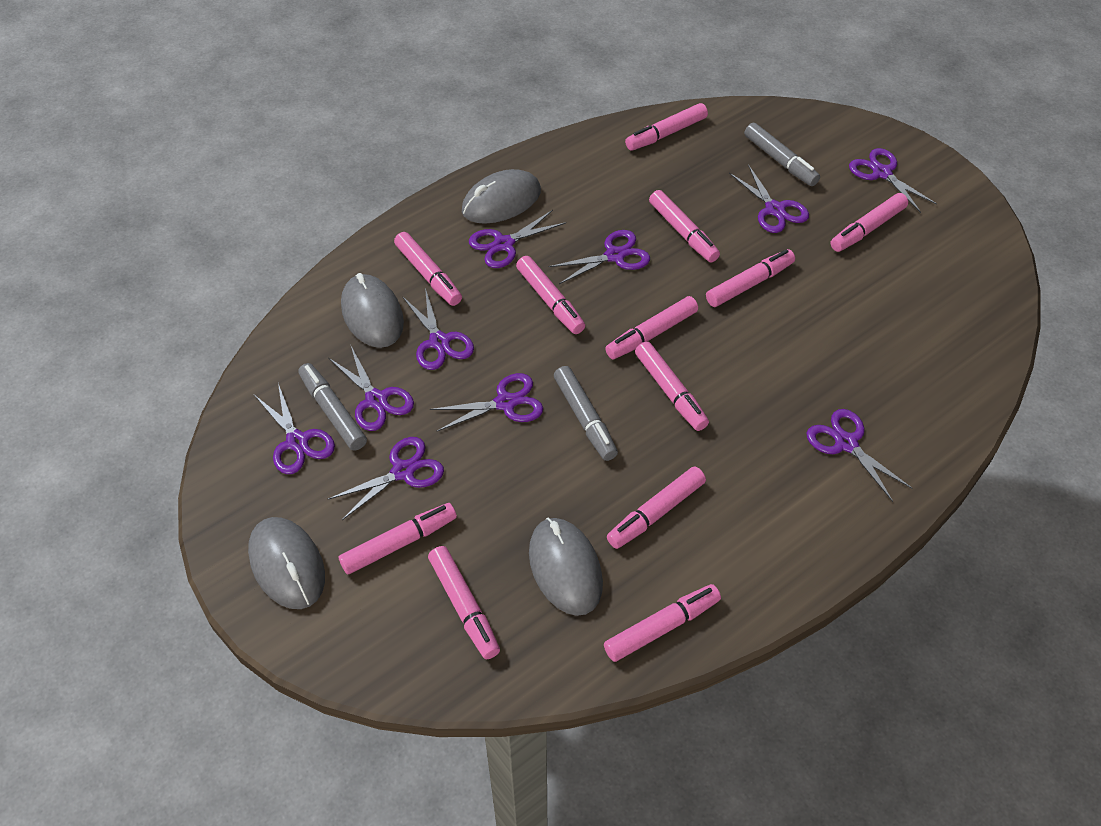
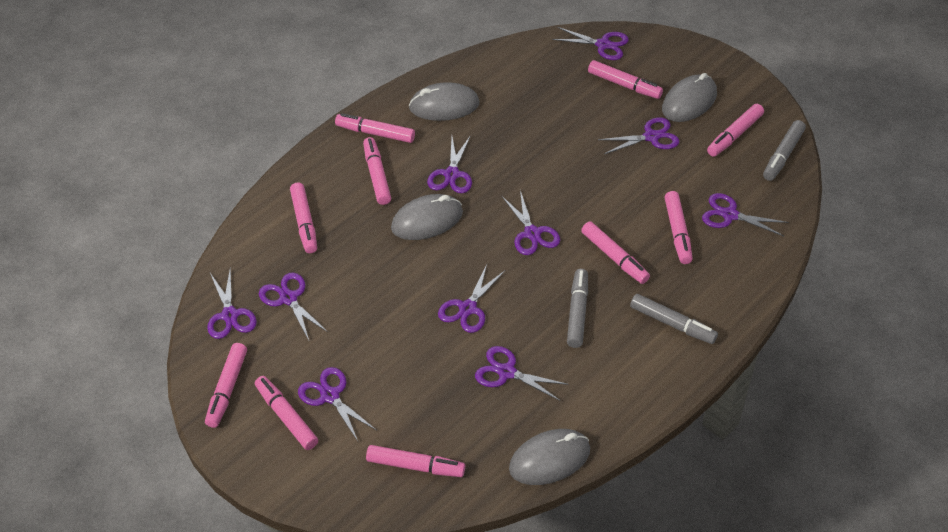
pink marker: [339,503,457,574] [394,232,462,306] [428,546,500,659] [516,256,585,334] [604,584,721,662] [605,296,698,359] [607,467,706,549] [625,103,708,151] [635,341,709,431] [649,190,720,262] [706,249,795,307] [831,193,908,252] = 12 -> [205,343,247,428] [255,376,318,450] [290,183,317,253] [335,113,415,143] [363,137,391,205] [366,445,465,477] [581,221,650,284] [588,60,663,99] [665,191,693,264] [707,104,764,157] = 10

